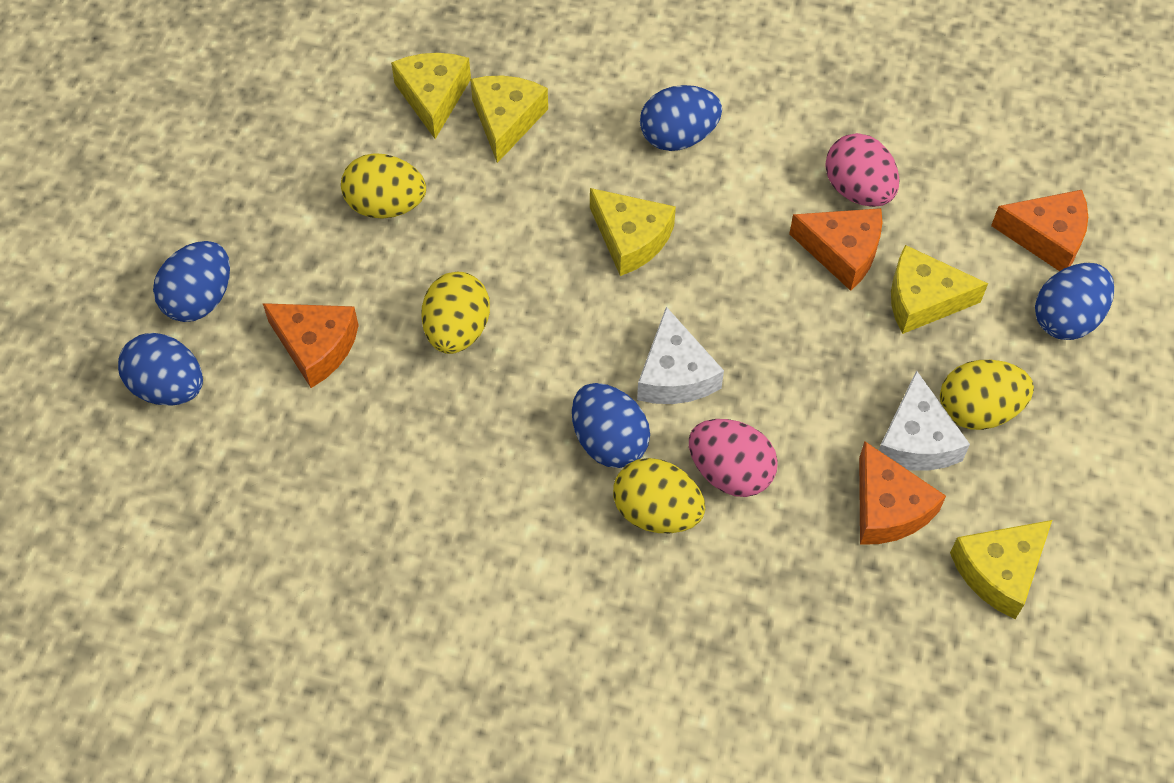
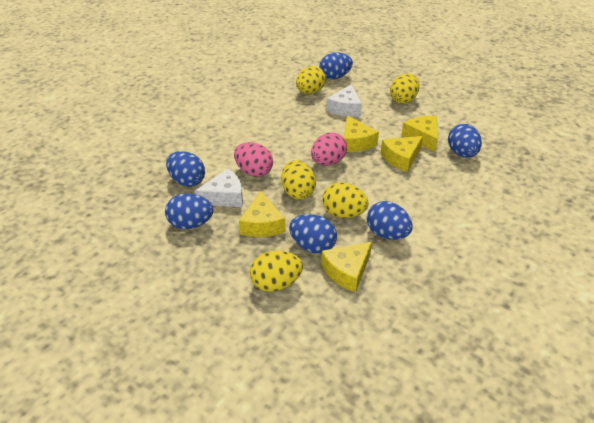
blue egg: [118,333,203,406] [153,241,230,322] [572,383,650,468] [640,85,722,151] [1035,263,1114,340] = 5 -> [165,193,213,229] [166,151,205,187] [289,214,337,254] [319,52,353,79] [367,201,413,240] [448,124,482,158] = 6
orange cheese: [263,303,359,388] [789,208,883,291] [859,441,946,545] [991,190,1088,271] = 4 -> none = 0
yellow egg: [341,153,426,219] [421,272,490,354] [613,458,705,533] [940,360,1034,430] = 4 -> [250,251,303,292] [281,160,316,199] [296,66,326,94] [322,182,369,218] [390,73,419,104] = 5

